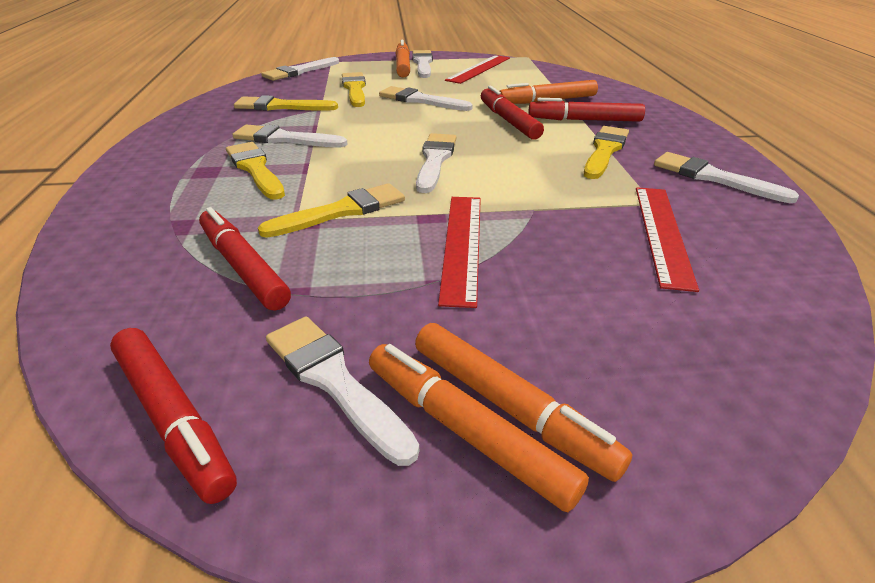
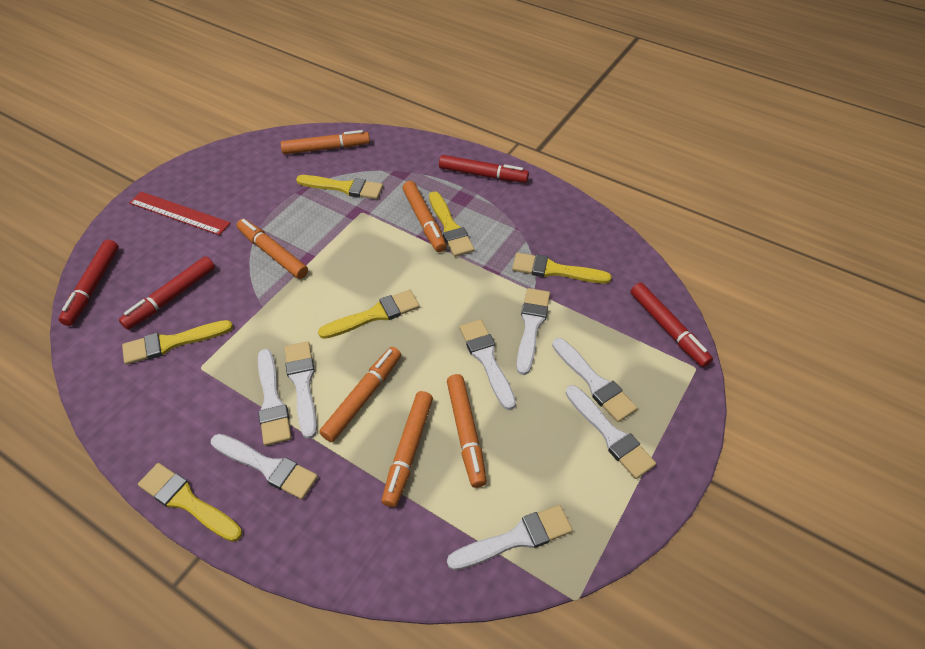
orange marker: [369,344,589,512] [395,40,410,78] [415,323,632,482] [500,80,598,104] = 4 -> [237,219,308,279] [281,130,370,154] [319,347,401,442] [382,391,433,507] [402,181,447,252] [447,374,487,488] = 6
red ruler: [438,197,481,308] [445,55,510,84] [636,187,699,292] = 3 -> [129,192,231,235] = 1
white brush: [232,124,347,147] [261,57,339,81] [266,317,419,466] [379,86,472,111] [412,50,433,78] [416,133,456,193] [654,152,799,203] = 7 -> [211,434,318,500] [258,349,291,446] [285,341,317,439] [447,505,573,570] [459,319,516,410] [516,288,550,375] [552,338,637,422] [565,385,656,479] = 8
yellow brush: [226,142,285,200] [234,95,338,111] [258,183,405,238] [342,72,366,107] [584,126,629,179] = 5 -> [122,320,233,365] [138,463,242,542] [296,175,383,199] [318,290,420,339] [429,191,475,257] [512,253,612,284] = 6

